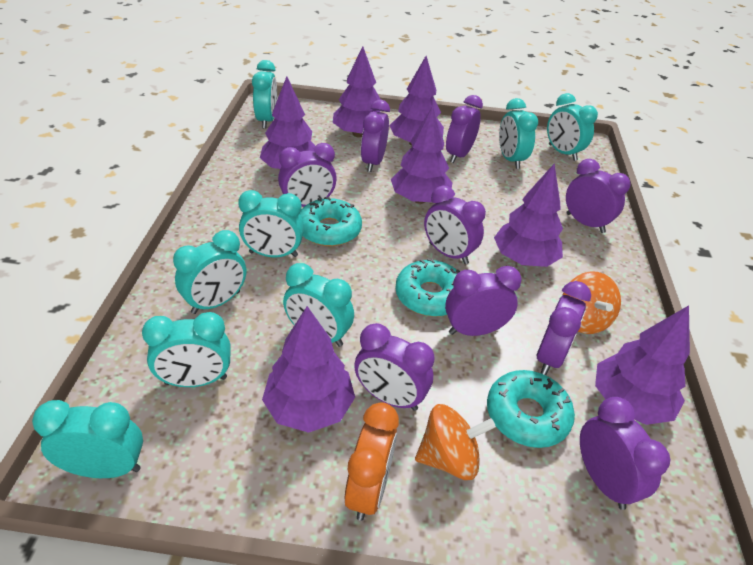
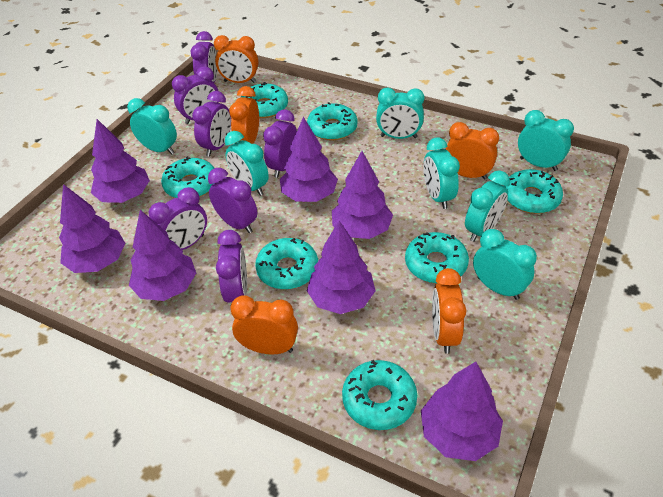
orange clock: [345,402,399,521] = 1 -> [214,35,258,83] [229,86,259,144] [230,295,298,355] [432,268,466,354] [446,122,499,180] = 5
orange spinning top: [415,404,496,480] [562,271,621,334] = 2 -> none = 0
purple clock: [278,143,337,207] [354,323,434,411] [361,100,390,172] [424,185,486,264] [445,266,522,336] [446,95,483,163] [537,281,591,375] [566,159,631,233] [580,397,670,510] = 9 -> [149,187,207,250] [172,66,219,124] [191,31,217,83] [192,91,231,157] [208,168,257,233] [216,230,247,303] [263,110,297,178] = 7
turquoise clock: [32,400,143,478] [142,312,230,387] [173,230,246,314] [238,190,304,257] [252,60,277,129] [283,263,354,347] [499,98,538,169] [547,93,598,161] = 8 -> [127,98,177,155] [225,131,269,196] [376,88,424,139] [423,137,460,209] [465,170,510,242] [473,229,537,300] [518,110,574,171] = 7
turquoise donut: [300,197,362,246] [395,258,460,317] [487,370,575,448] = 3 -> [161,156,214,198] [240,82,288,118] [255,238,318,289] [307,102,358,140] [342,360,417,430] [405,232,469,284] [505,169,563,214] = 7

